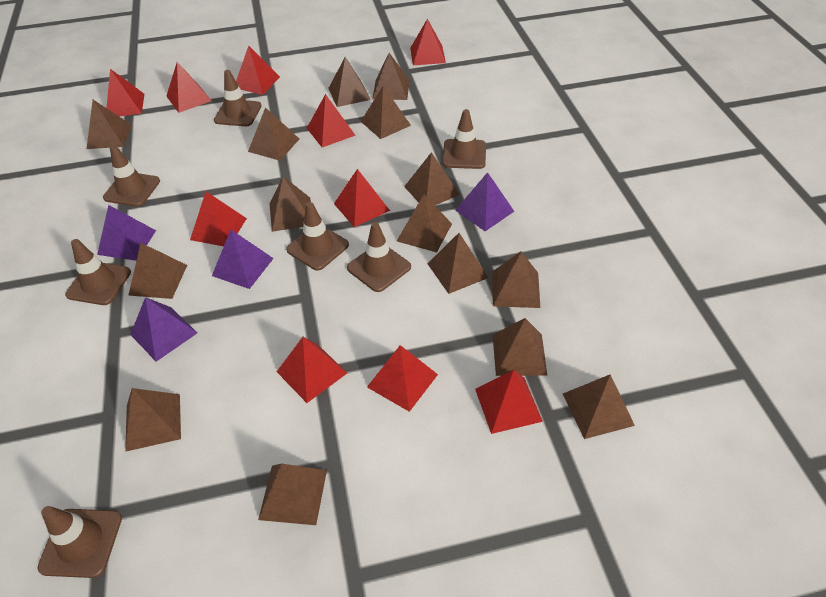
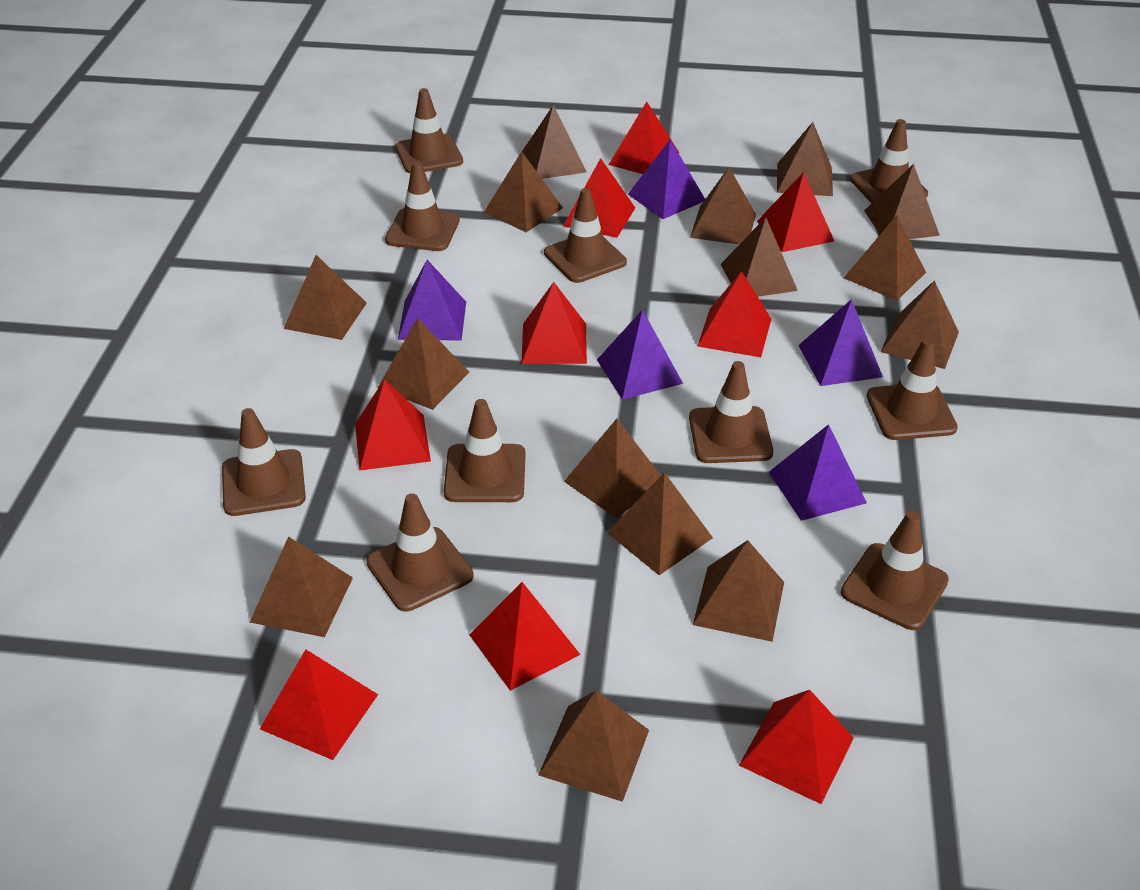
brown traffic cone: [38,506,122,578] [65,239,131,305] [103,145,160,207] [214,70,262,126] [286,202,349,270] [347,222,411,292] [442,109,486,169] = 7 -> [222,408,306,516] [366,494,474,612] [385,161,460,251] [395,88,463,173] [444,399,526,502] [544,188,627,283] [689,361,773,463] [841,511,949,630] [850,119,928,203] [867,338,958,440] = 10
purple pyramid: [97,205,156,261] [130,297,197,362] [212,230,274,289] [455,172,514,231] = 4 -> [398,260,466,341] [597,310,683,400] [628,139,705,219] [769,424,867,521] [798,299,883,386] = 5
red pyramid: [106,69,144,116] [166,62,211,113] [190,192,247,246] [236,46,280,95] [277,337,347,403] [307,94,356,147] [334,169,390,227] [367,345,438,412] [410,19,446,65] [475,370,543,434] = 10 -> [260,649,378,760] [355,379,431,470] [469,582,581,691] [521,282,587,364] [563,158,635,238] [609,102,679,174] [698,271,771,357] [739,690,854,804] [757,172,834,252] = 9

